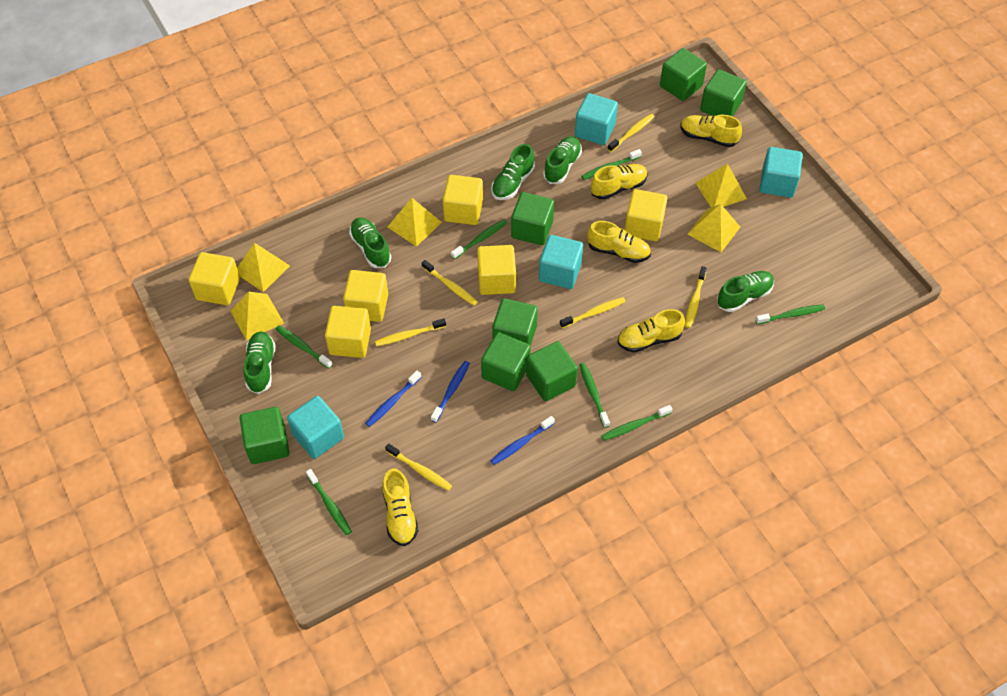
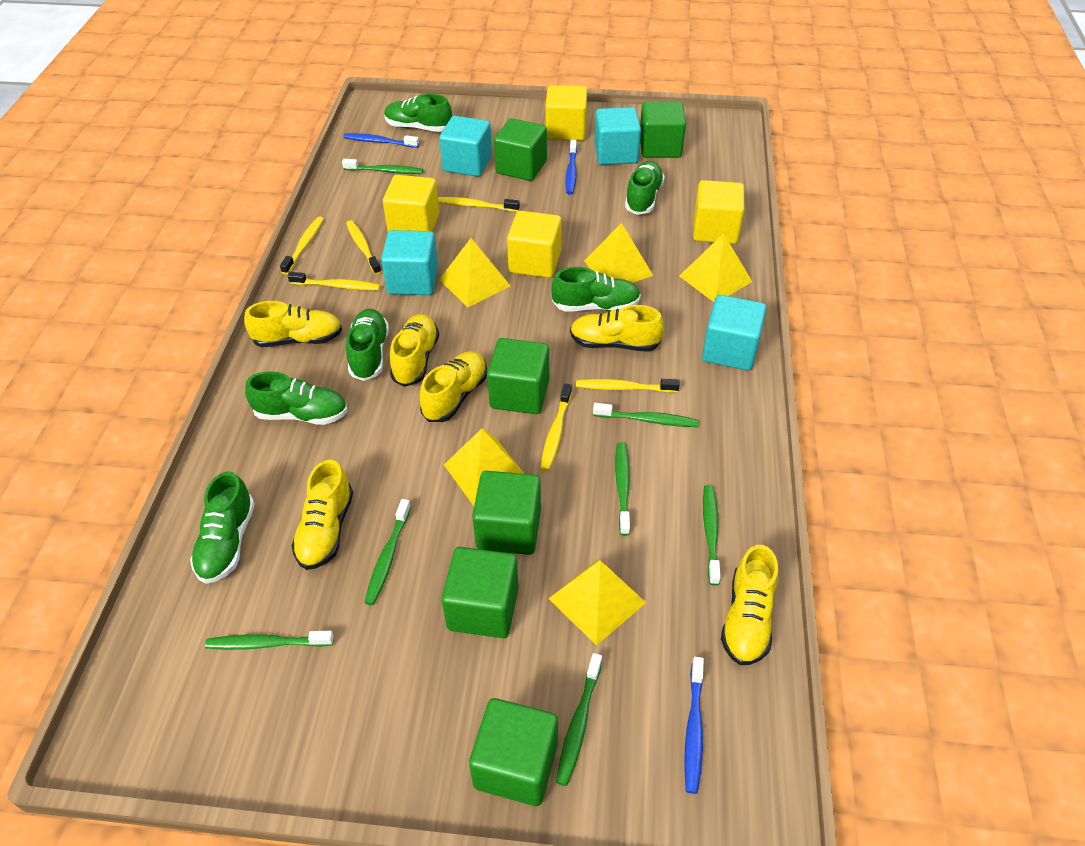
green cube: [240,407,290,464] [481,332,531,391] [492,298,538,346] [511,192,554,245] [526,341,578,401] [660,48,707,101] [700,69,747,117] = 7 -> [442,547,519,638] [469,698,558,806] [472,471,541,555] [487,338,549,414] [494,118,547,181] [640,102,686,158] = 6
green shoe: [243,331,276,394] [349,217,391,268] [491,144,535,200] [543,136,582,184] [717,271,774,312] = 5 -> [190,471,255,584] [245,371,348,425] [346,309,389,381] [384,94,452,132] [551,267,641,311] [625,161,665,215] = 6
yellow cube: [189,252,240,305] [325,306,371,358] [343,270,388,322] [443,175,483,225] [477,245,516,295] [625,189,667,241] = 6 -> [383,175,440,232] [507,211,562,278] [545,85,587,141] [693,180,744,244] = 4
yellow shoe: [382,469,419,546] [587,221,651,263] [591,164,648,200] [617,309,685,352] [680,115,742,147] = 5 -> [244,301,342,347] [291,460,353,570] [390,314,439,387] [420,351,487,422] [570,305,664,352] [721,545,778,665] = 6

